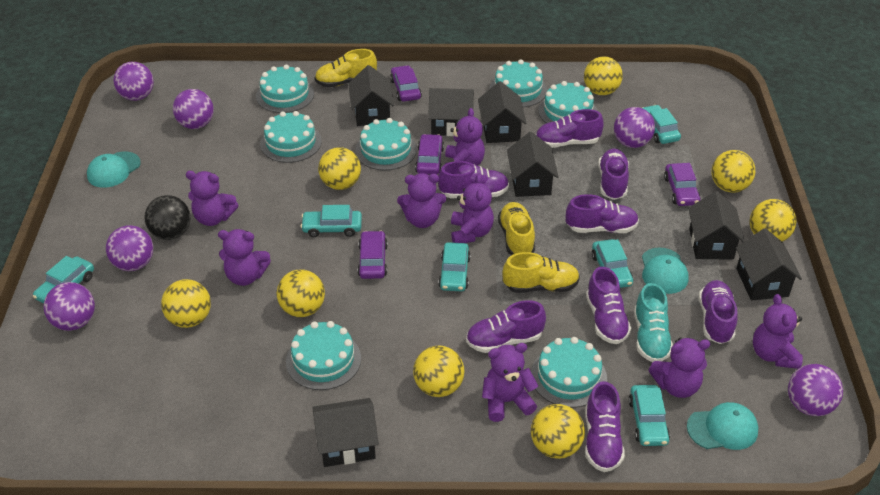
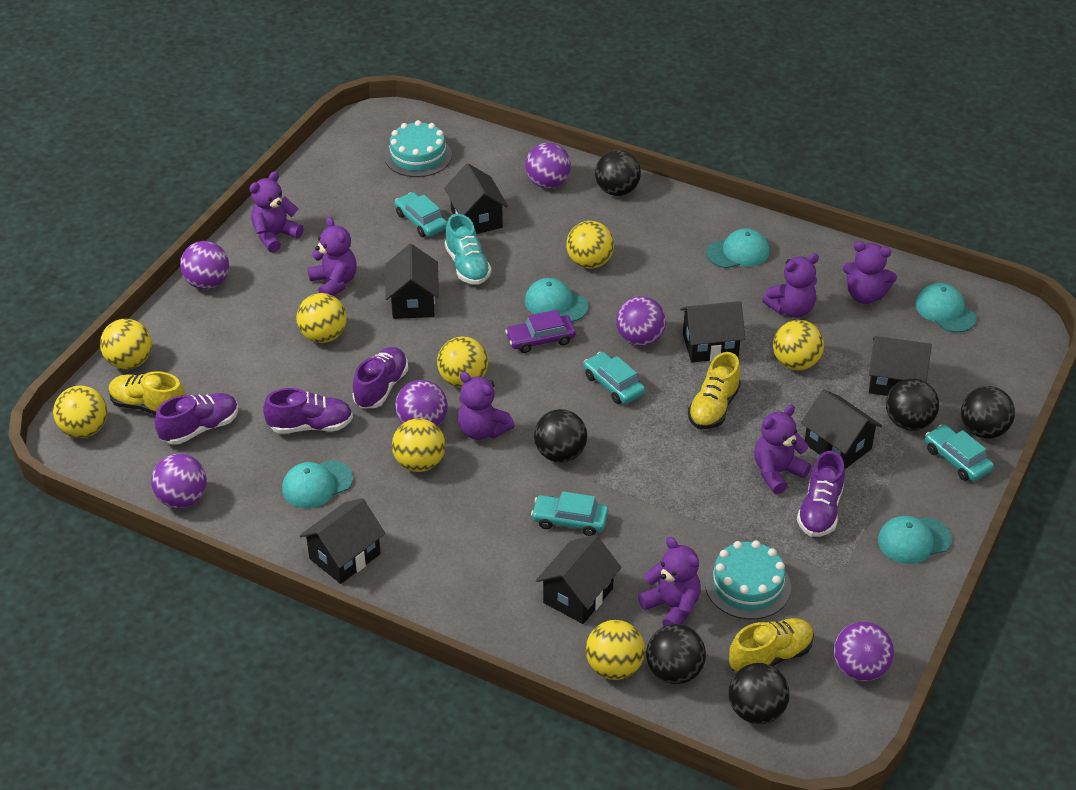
black ball: [144,195,191,240] = 1 -> [534,409,587,463] [595,150,641,196] [646,624,706,684] [729,663,790,724] [886,378,939,431] [961,386,1015,439] = 6
purple car: [357,230,388,279] [390,65,422,102] [415,134,444,175] [664,163,701,206] = 4 -> [505,310,576,353] = 1
purple shoe: [438,161,509,199] [466,300,546,353] [536,109,604,148] [566,194,639,233] [585,381,625,472] [586,267,631,344] [598,148,629,200] [699,280,737,344] = 8 -> [155,393,238,445] [263,388,353,434] [353,347,408,409] [797,451,845,537] = 4
purple teddy bear: [186,171,238,226] [218,229,271,286] [397,173,446,228] [445,108,485,166] [451,174,494,243] [482,343,538,422] [648,337,711,398] [753,294,803,369] = 8 -> [249,171,304,252] [308,217,357,296] [458,372,515,440] [638,537,701,626] [754,405,811,494] [762,253,819,318] [843,241,897,304] = 7
turquoise cake: [256,64,314,113] [260,111,322,163] [286,321,361,390] [355,118,417,170] [489,59,547,107] [531,337,607,408] [538,81,597,123] = 7 -> [384,120,452,177] [705,541,791,619] = 2
turquoise cap: [87,152,141,188] [642,248,689,294] [687,402,758,450] = 3 -> [282,460,353,508] [525,278,589,322] [706,228,769,268] [878,516,952,564] [915,283,977,333] = 5
turquoise car: [33,256,94,304] [301,205,362,237] [438,242,471,291] [592,239,633,288] [628,385,670,446] [642,105,681,144] = 6 -> [395,192,447,237] [531,491,608,536] [583,352,645,404] [925,425,994,481] = 4

